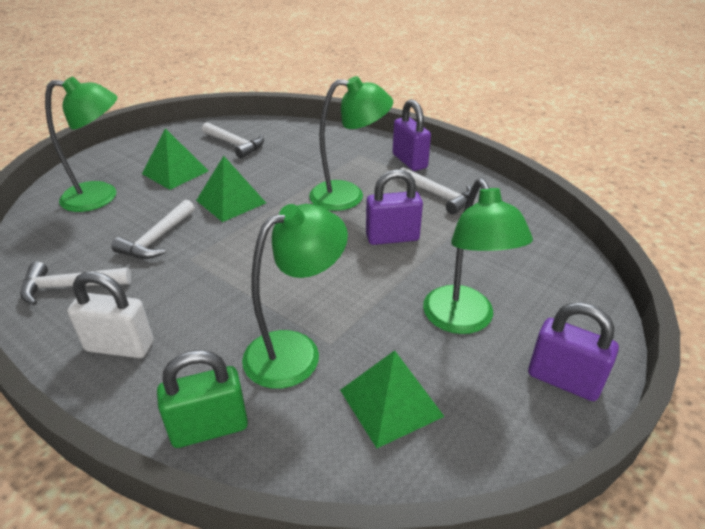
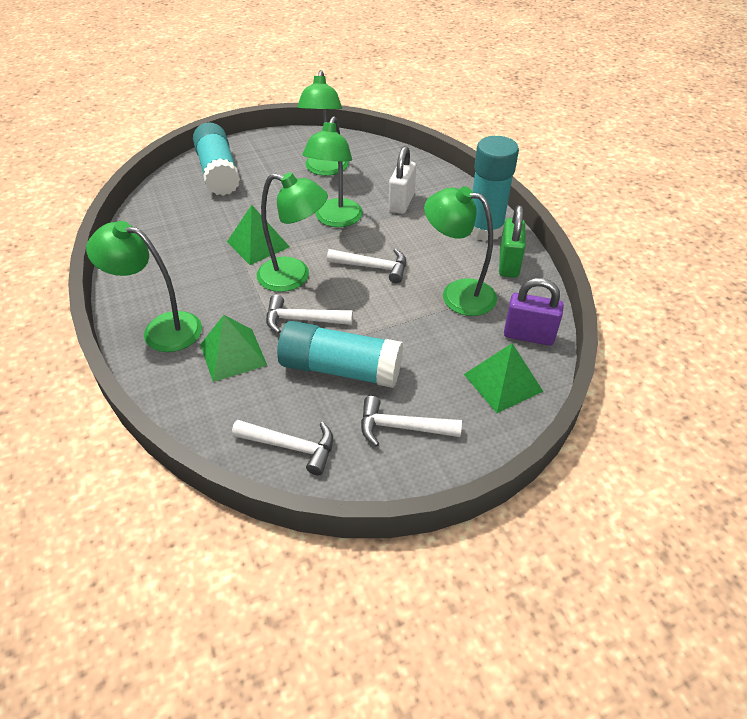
green lamp: [45,76,117,212] [242,204,348,389] [309,76,393,211] [423,178,533,334] = 4 -> [86,221,202,352] [257,172,328,292] [297,70,348,176] [303,116,363,227] [424,186,497,316] = 5
purple padlock: [366,169,423,245] [393,99,431,171] [528,302,619,401] = 3 -> [504,278,564,346] = 1
turquoise glue stick: none = 0 -> [193,122,240,196] [277,321,403,388] [471,136,519,241] = 3

